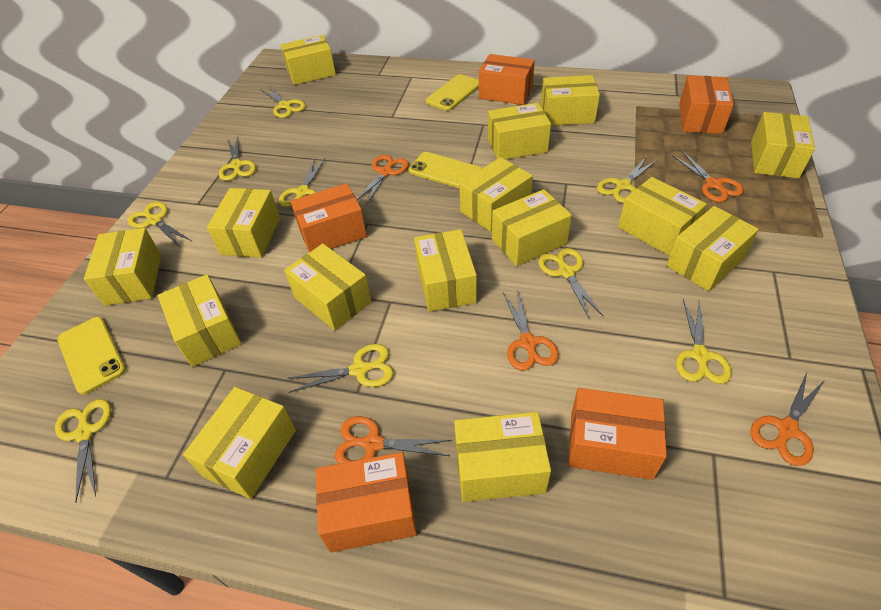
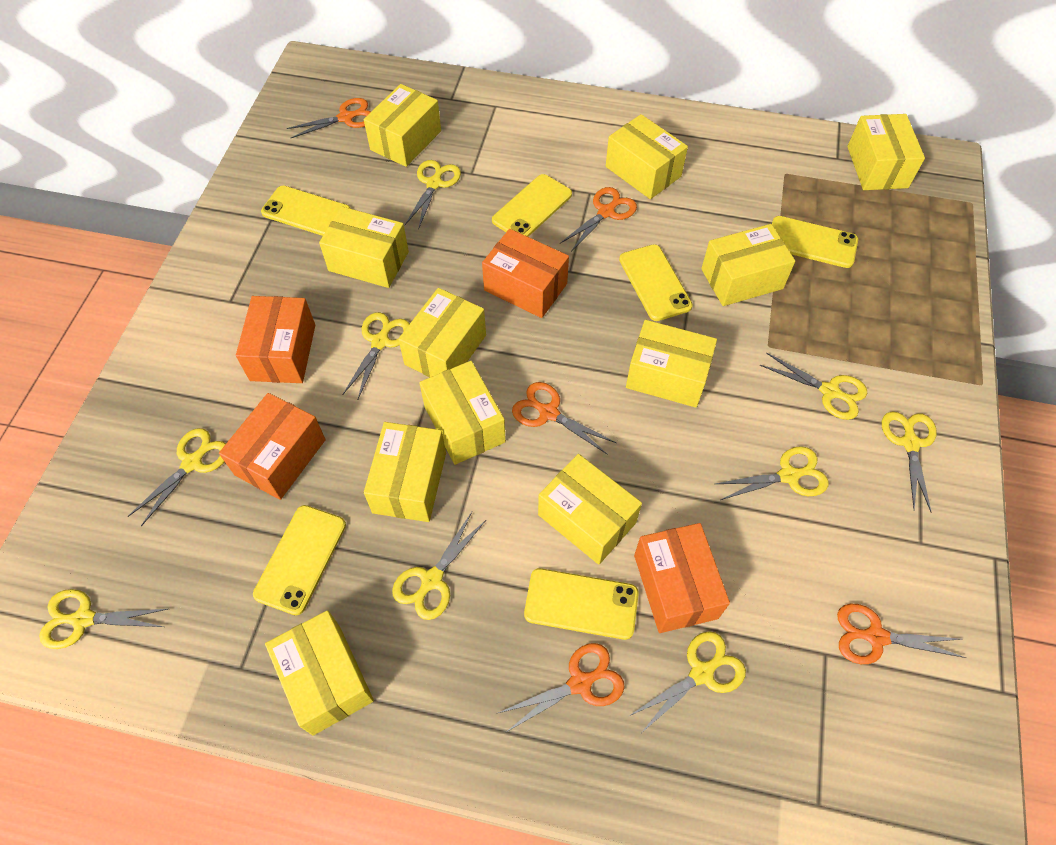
orange box: [290,183,367,252] [316,452,417,553] [479,54,535,105] [568,388,667,480] [679,75,734,134] = 5 -> [219,393,326,500] [236,296,315,383] [482,229,569,318] [634,523,730,633] = 4
yellow box: [84,228,162,306] [158,274,242,367] [183,387,296,499] [207,188,280,258] [281,35,336,85] [284,244,372,331] [414,229,477,312] [454,412,551,502] [459,157,533,232] [488,103,551,160] [492,189,572,266] [541,75,600,126] [618,177,707,256] [666,206,759,291] [751,112,815,178] = 15 -> [265,610,374,735] [319,207,409,288] [364,84,441,167] [364,422,446,522] [398,288,486,377] [419,361,506,465] [538,454,642,565] [606,114,688,199] [626,320,717,408] [701,224,795,306] [847,114,925,190] = 11
yellow phone: [57,317,126,395] [409,152,482,188] [426,74,479,111] = 3 -> [253,505,346,615] [261,186,351,236] [492,174,572,237] [524,568,639,640] [619,244,693,321] [772,216,858,268] = 6

